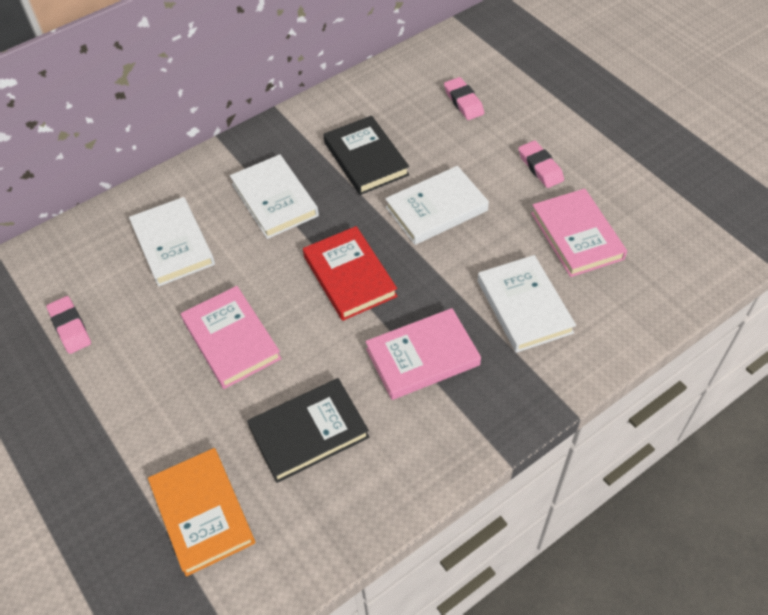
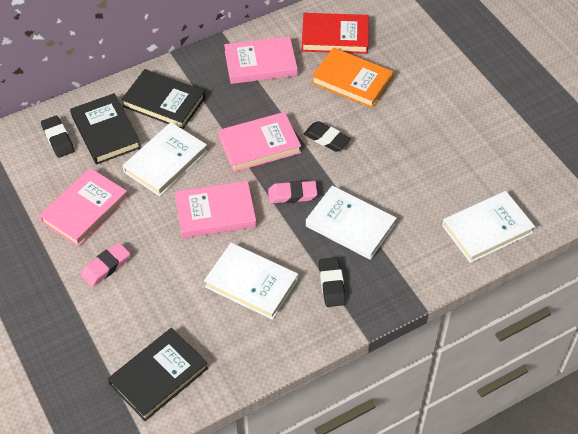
black book: [247,378,369,483] [323,116,409,195] = 2 -> [70,93,141,165] [108,328,208,421] [121,69,205,129] = 3
black eraser: none = 0 -> [41,115,74,158] [304,121,351,152] [319,257,346,307] = 3
pink book: [181,286,282,389] [365,308,481,400] [531,188,627,277] = 3 -> [39,168,128,247] [175,181,256,238] [218,112,301,172] [224,36,298,84] = 4
pink eraser: [47,296,91,354] [444,77,484,120] [518,140,564,188] = 3 -> [81,242,130,287] [268,180,317,203] = 2

